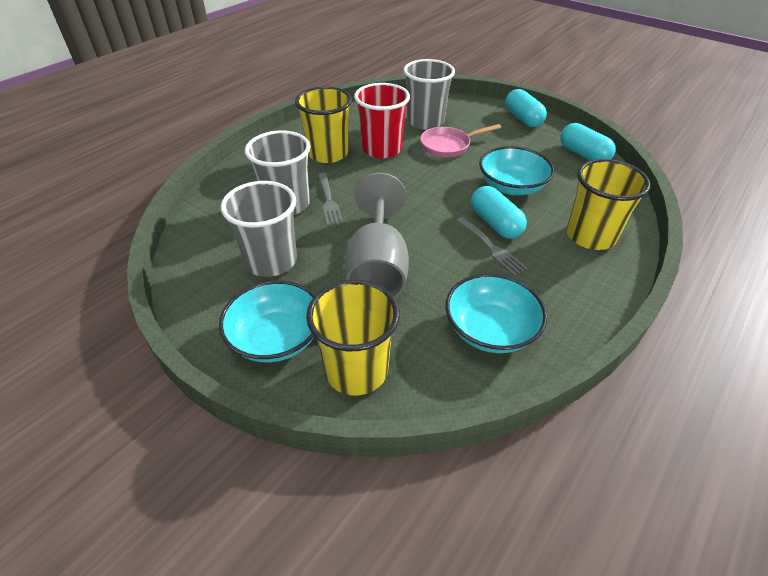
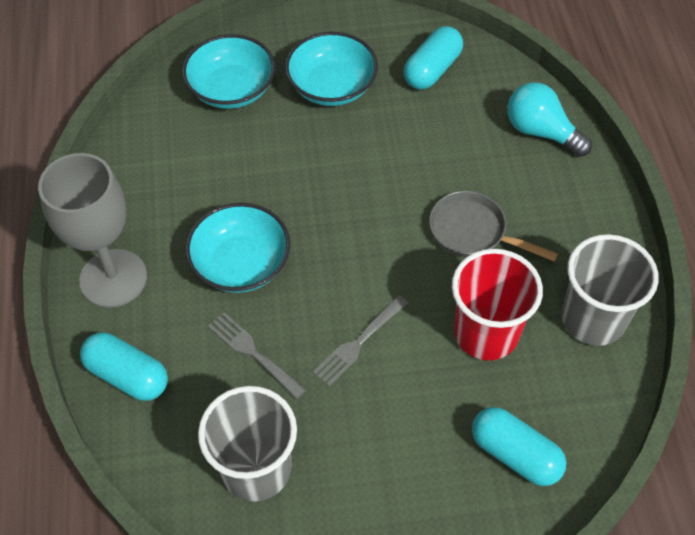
grey cup: [221,181,297,277] [245,131,311,215] [403,59,455,130] = 3 -> [198,386,297,501] [561,234,658,346] = 2
grey pan: none = 0 -> [429,191,558,261] = 1
pink pan: [420,124,501,158] = 1 -> none = 0
turquoise light bulb: none = 0 -> [507,82,592,157] = 1
yellow cup: [295,86,352,163] [306,280,400,395] [566,159,651,250] = 3 -> none = 0

